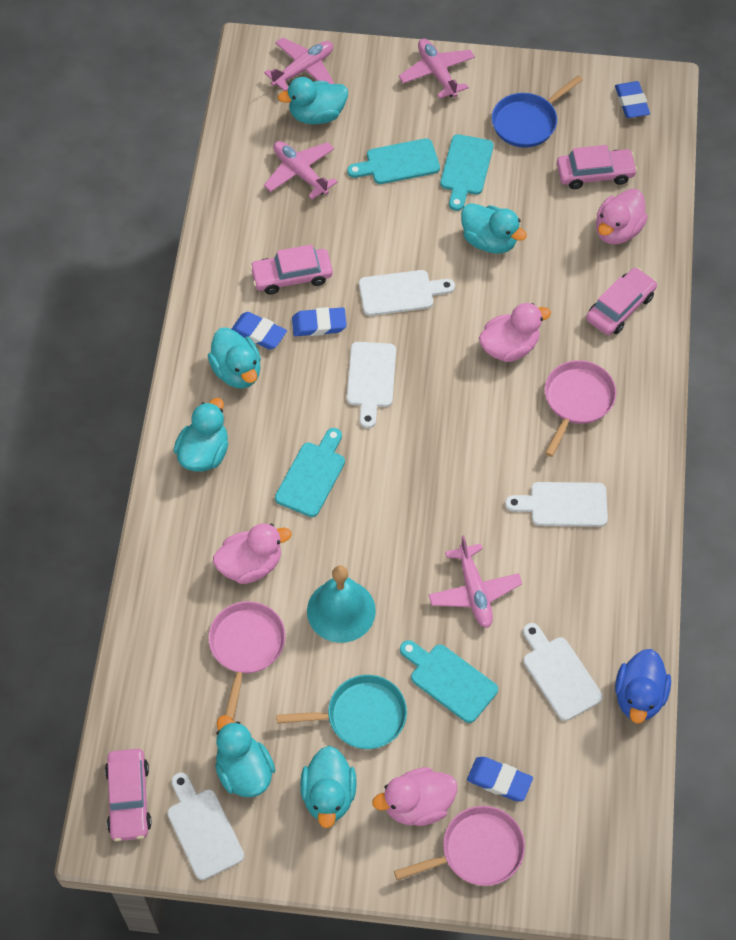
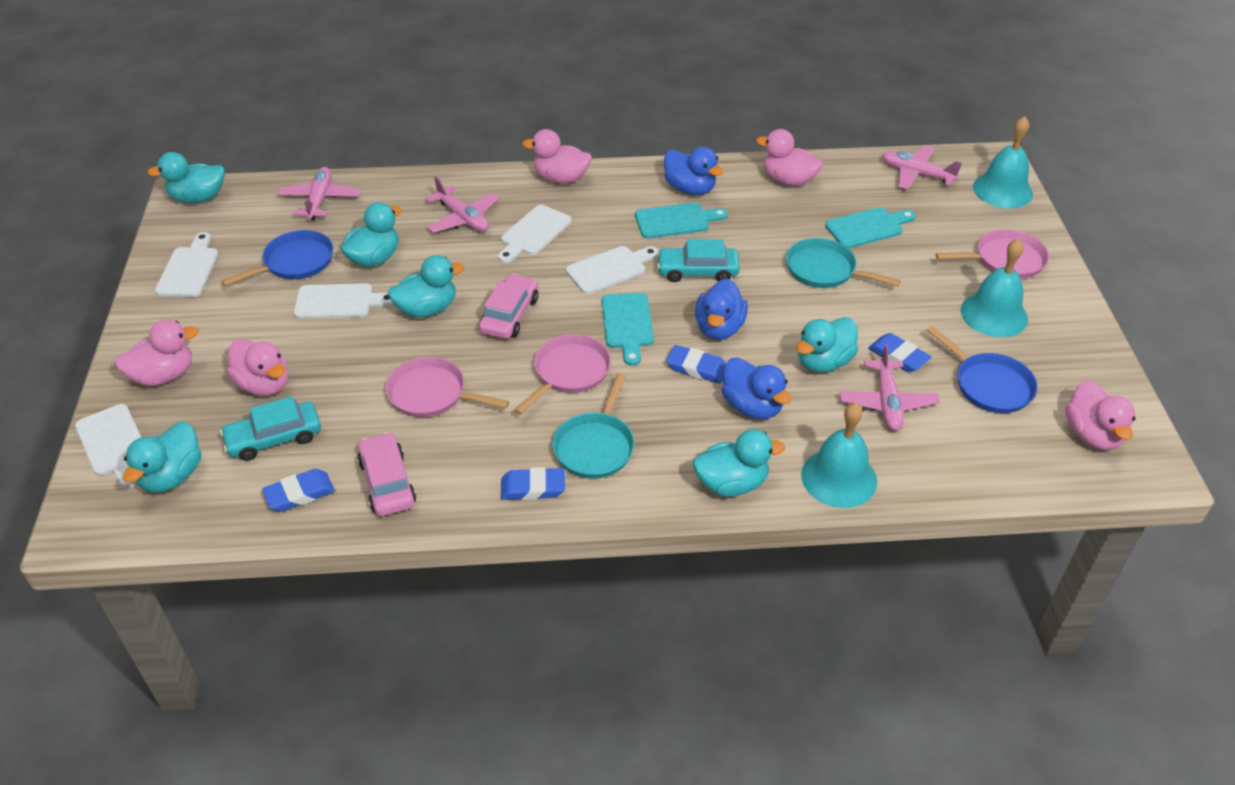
blue duck: [615,649,671,724] = 1 -> [664,147,723,195] [695,279,748,340] [722,358,791,419] = 3
blue pan: [492,75,583,148] = 1 -> [221,230,333,286] [926,326,1038,413] = 2
pink car: [105,749,152,841] [250,244,333,295] [557,145,637,189] [586,268,657,335] = 4 -> [357,432,416,516] [479,274,538,339] = 2
pink duck: [213,523,291,584] [372,767,457,826] [479,303,551,362] [596,189,648,244] = 4 -> [114,320,199,386] [226,339,288,396] [522,129,592,184] [756,129,823,186] [1065,380,1136,450] = 5
turquoise bell: [307,565,376,643] = 1 -> [801,402,877,508] [961,238,1028,337] [973,116,1033,208] = 3
turquoise car: none = 0 -> [220,396,321,461] [657,239,740,282] = 2
turquoise cutting board: [275,428,345,517] [347,138,440,184] [400,640,498,723] [440,134,494,211] = 4 -> [602,293,654,366] [635,203,728,238] [825,207,916,248] = 3
turquoise pan: [276,675,407,749] = 1 -> [552,373,635,479] [786,238,901,288] = 2

